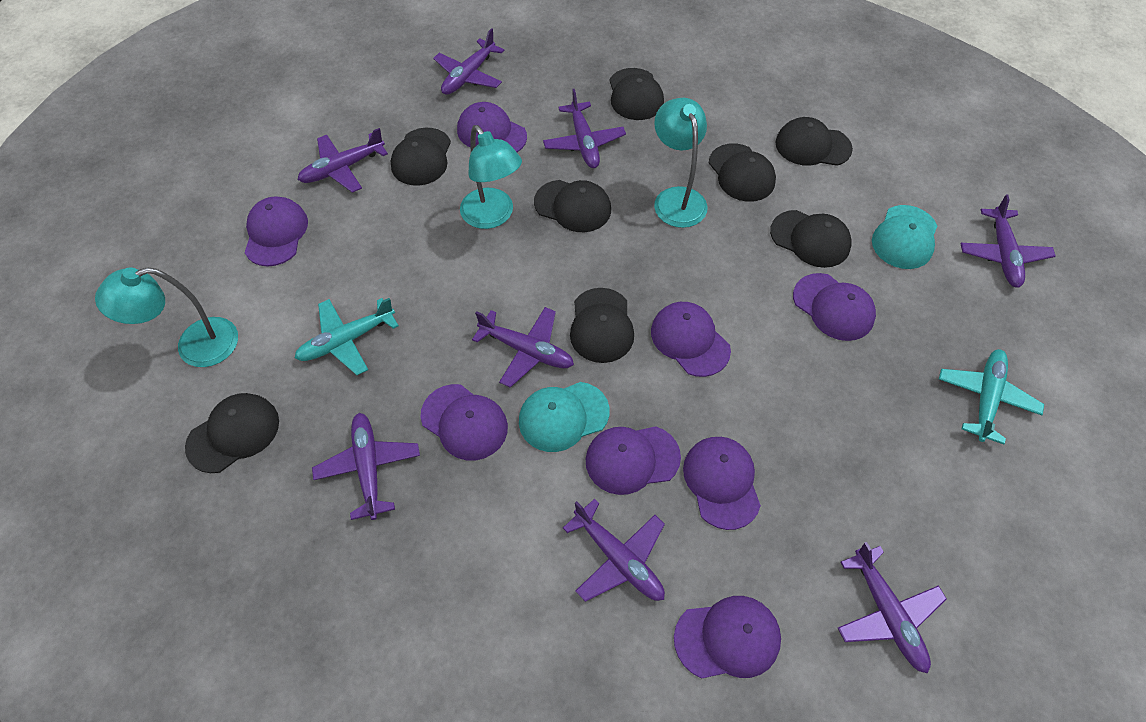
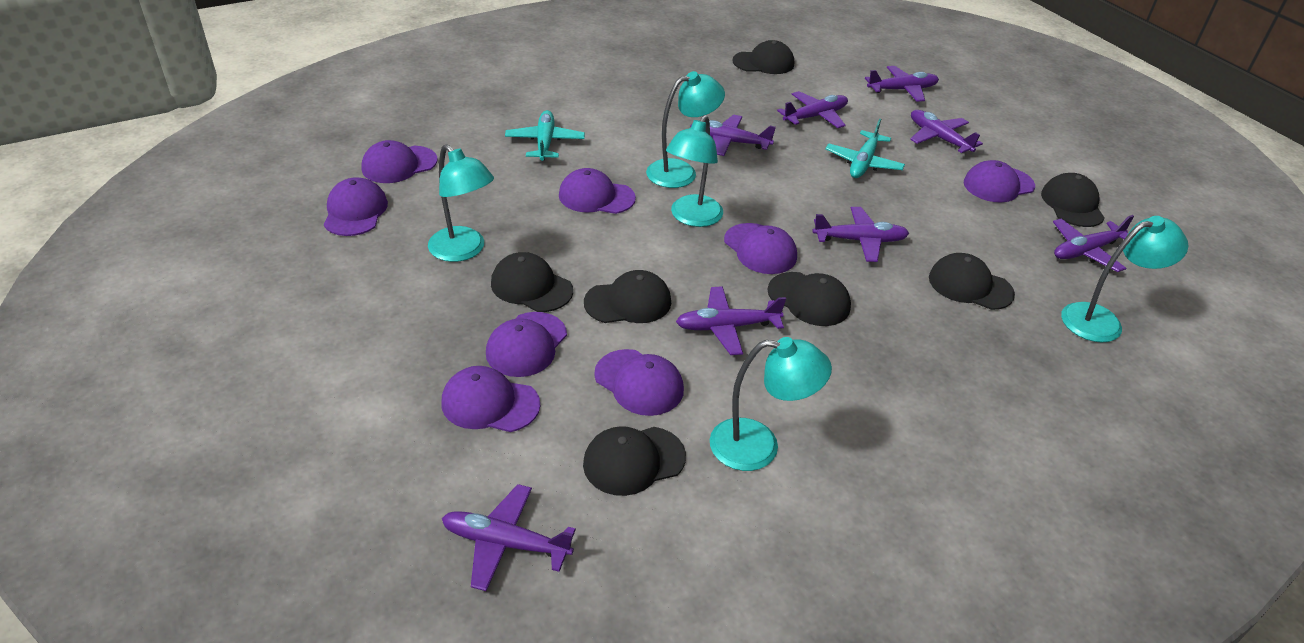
black cap: [185,393,279,473] [391,128,451,186] [534,180,611,232] [570,288,634,363] [609,68,664,120] [709,143,776,202] [770,210,852,268] [775,117,853,166] = 8 -> [491,252,573,312] [583,426,686,496] [584,270,671,323] [733,40,794,74] [768,272,851,326] [929,253,1015,310] [1041,173,1105,227] = 7
turquoise cap: [519,382,610,452] [872,205,937,269] = 2 -> none = 0
turquoise lamp: [95,267,238,367] [460,125,522,229] [654,98,708,228] = 3 -> [428,144,494,262] [646,71,725,188] [666,115,723,227] [710,337,832,471] [1061,216,1188,342] = 5

